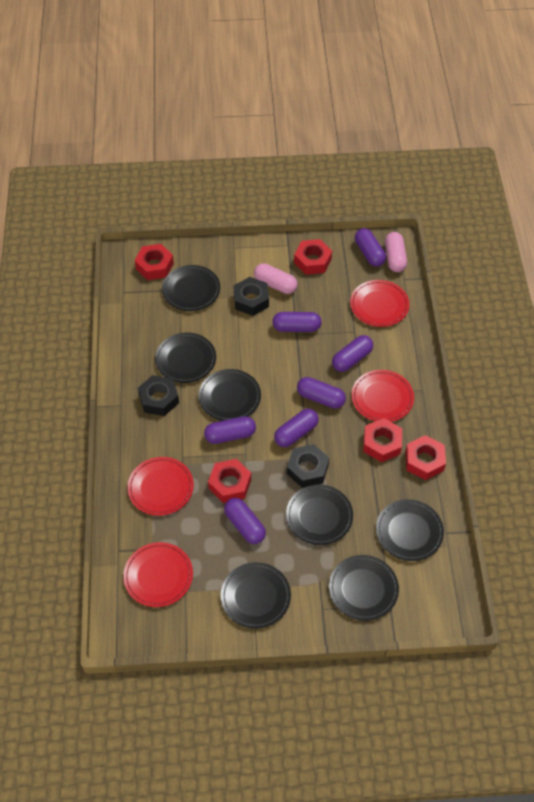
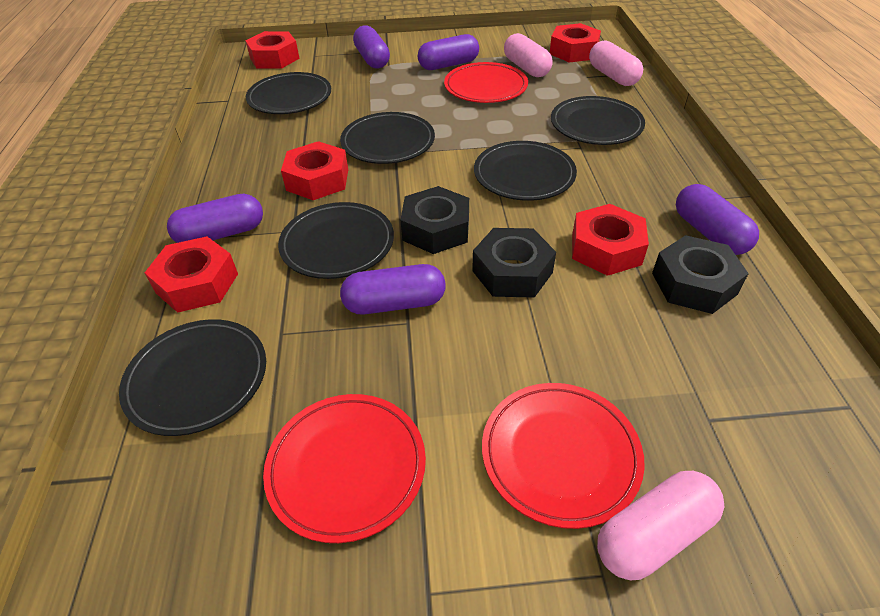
black plate: [155,333,216,383] [162,265,220,311] [198,369,261,421] [221,562,291,629] [286,484,353,545] [329,555,399,621] [376,499,444,561] = 7 -> [119,319,266,436] [246,72,331,114] [278,202,394,279] [340,112,435,164] [474,141,577,201] [551,96,645,145] = 6
pink capsule: [254,263,298,294] [385,232,407,272] = 2 -> [504,33,553,77] [589,41,643,86] [597,471,724,580] = 3
purple capsule: [204,416,256,444] [224,498,266,544] [272,312,322,332] [274,409,319,447] [297,377,346,409] [332,335,373,372] [355,228,386,267] = 7 -> [167,194,263,243] [340,264,445,314] [353,25,390,68] [418,34,479,70] [676,184,759,255] = 5
red plate: [123,542,193,607] [127,457,194,516] [350,280,409,327] [351,370,414,422] = 4 -> [263,394,426,543] [444,62,528,103] [482,383,645,529] = 3

